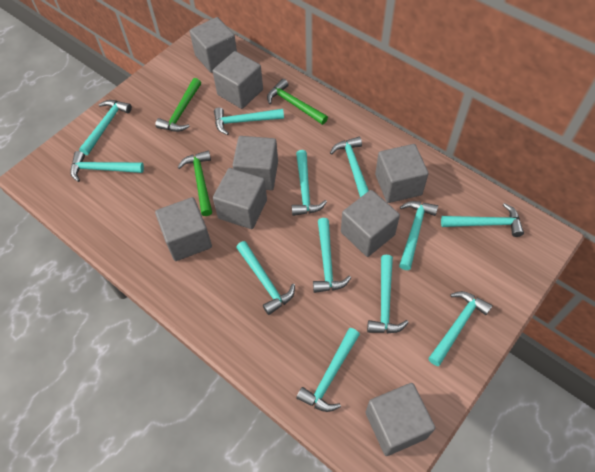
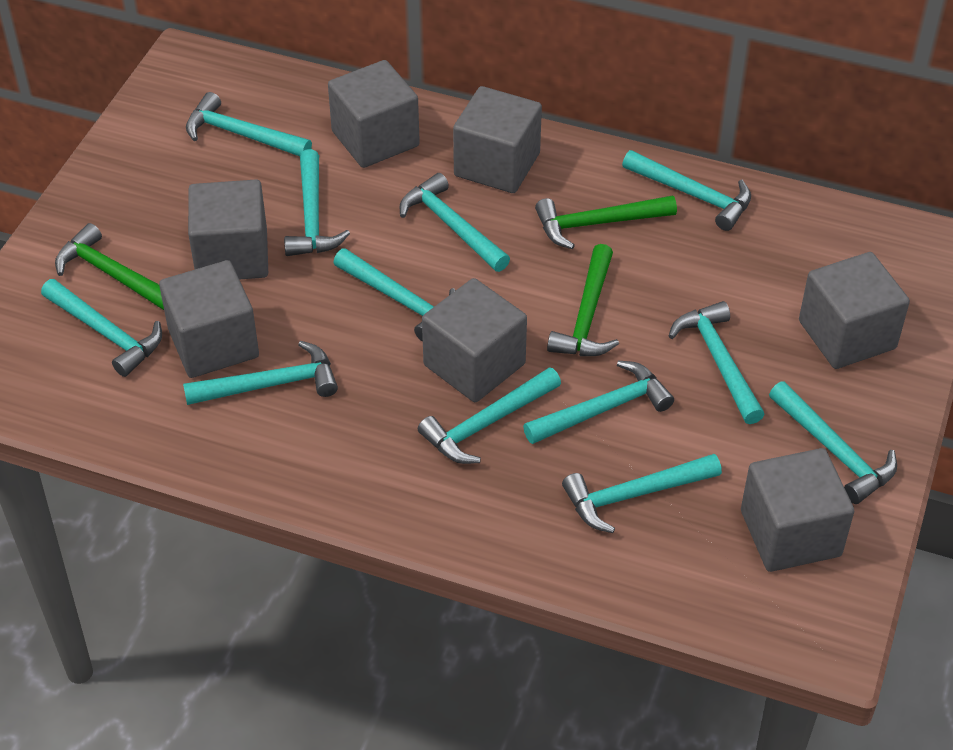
grey cube: [155,197,212,261] [190,17,237,73] [213,51,263,109] [213,168,267,229] [232,136,278,190] [341,190,400,257] [366,383,435,456] [375,144,429,203] = 8 -> [159,260,259,378] [188,180,268,280] [328,60,420,168] [422,278,527,402] [453,86,542,193] [741,448,854,572] [799,252,910,369] = 7

